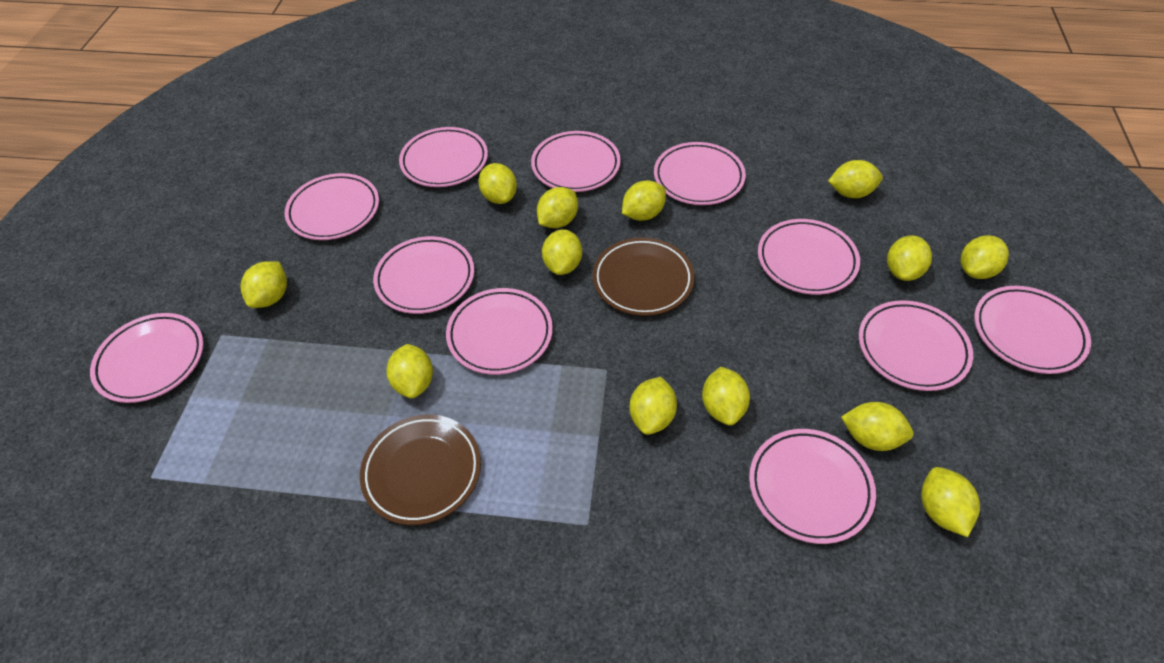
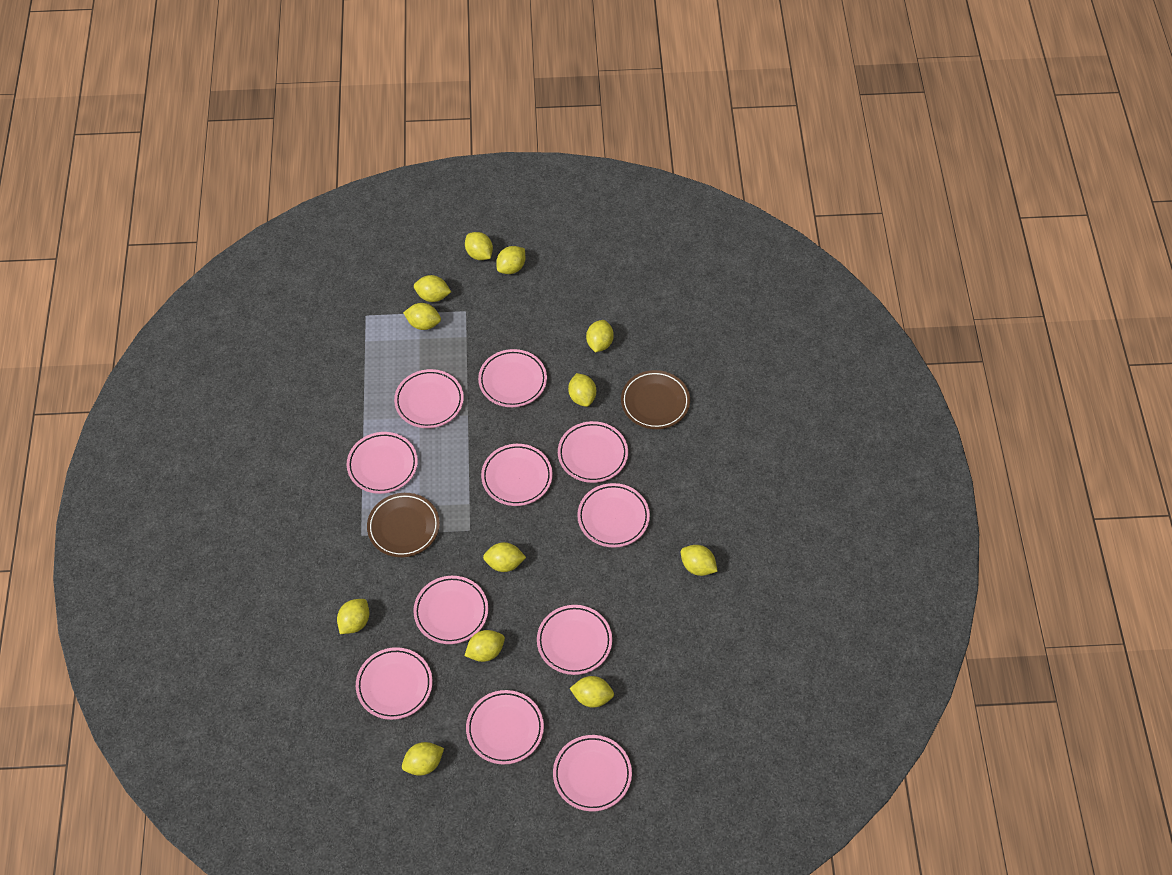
yellow lemon: [240,261,287,308] [386,344,433,398] [478,163,517,204] [537,187,578,228] [542,229,582,275] [622,181,666,221] [630,377,677,435] [702,367,750,425] [828,160,883,198] [841,402,913,451] [887,236,932,281] [921,467,980,537] [961,235,1009,279] = 13 -> [337,599,369,634] [402,742,444,776] [403,303,441,330] [414,275,451,302] [464,630,505,662] [465,232,493,260] [483,542,526,572] [496,246,525,274] [568,373,596,407] [570,676,614,708] [586,320,614,353] [681,545,718,576] = 12

